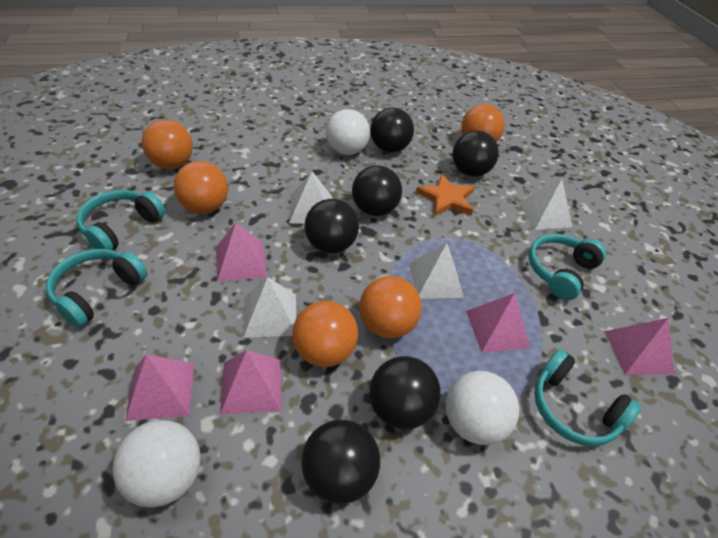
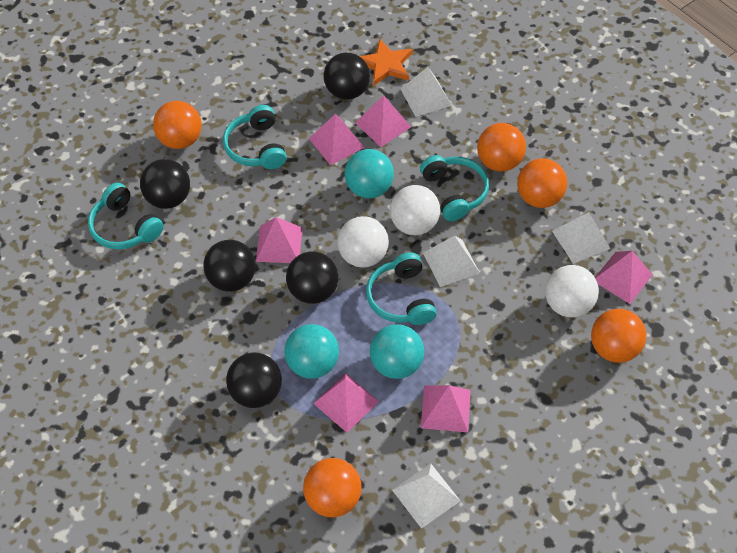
black ball: [301,420,380,504] [305,199,359,253] [352,165,402,216] [369,356,441,429] [370,107,414,153] [452,131,499,177] = 6 -> [140,159,190,209] [203,240,256,292] [226,352,282,408] [286,251,338,304] [324,52,370,100] = 5
pink pyramid: [125,355,194,421] [216,223,267,282] [220,350,281,415] [466,293,530,353] [605,318,674,375] = 5 -> [256,217,302,263] [309,113,365,165] [313,373,379,433] [355,95,411,147] [421,385,471,432] [595,251,653,304] = 6
turquoise ball: none = 0 -> [284,324,339,379] [345,149,394,198] [370,324,424,379] = 3

